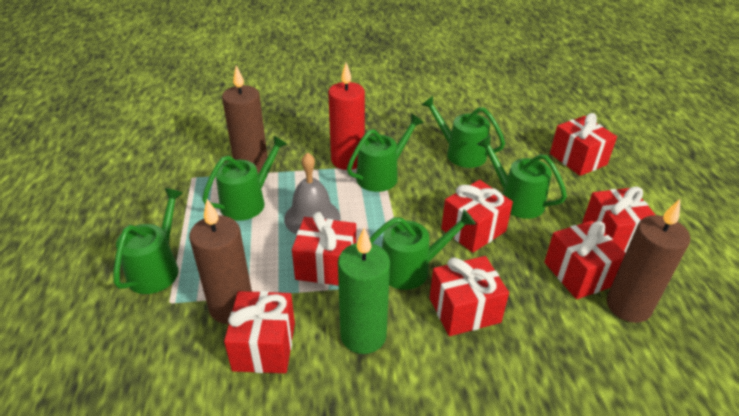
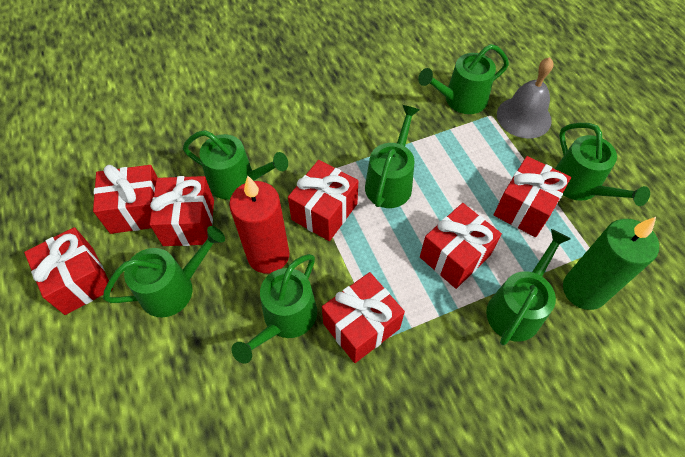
brown candle: [189,199,252,324] [222,66,268,173] [607,199,690,323] = 3 -> none = 0
green watering can: [113,188,183,294] [202,135,287,221] [347,114,424,192] [369,209,476,290] [422,96,505,168] [477,135,567,219] = 6 -> [103,226,225,317] [183,130,288,200] [231,254,317,364] [365,105,420,208] [418,44,509,114] [486,229,571,345] [555,123,650,206] = 7

